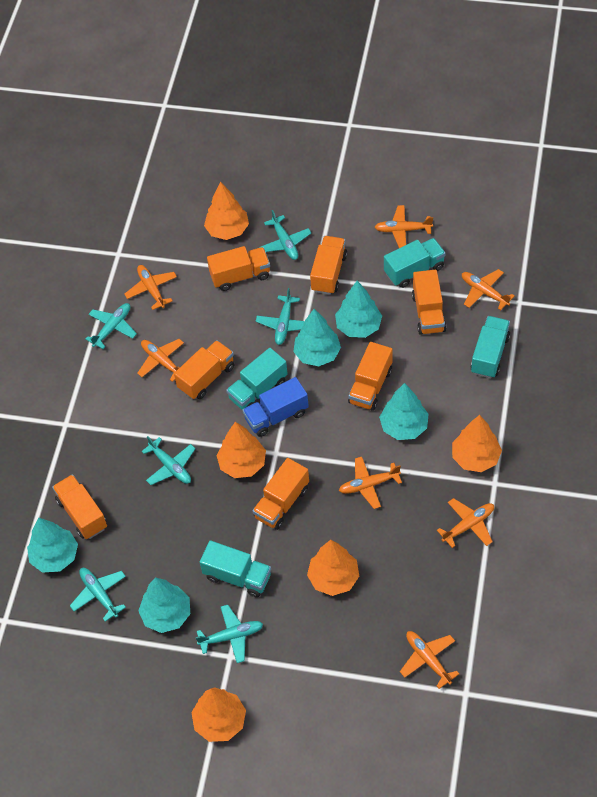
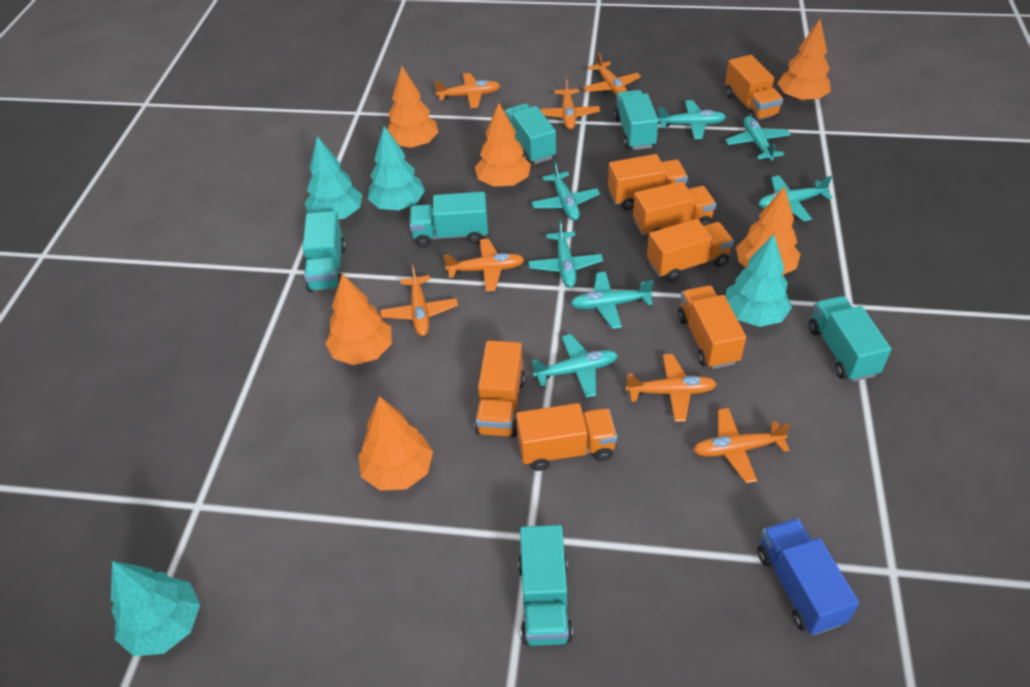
orange tree: [191,687,246,742] [204,182,249,240] [216,422,266,478] [307,540,359,596] [452,415,502,472] = 5 -> [325,273,392,365] [359,396,433,491] [387,66,438,148] [475,103,531,187] [736,186,801,275] [778,19,831,102] = 6
turquoise plane: [70,568,126,622] [85,303,137,349] [142,436,196,485] [196,605,263,663] [256,288,304,345] [259,210,311,260] = 6 -> [528,220,603,288] [531,161,600,221] [532,334,618,398] [570,272,654,329] [658,100,726,139] [725,116,791,160] [759,176,833,221] = 7
turquoise tree: [27,517,78,573] [138,577,190,633] [293,309,341,366] [335,281,382,338] [379,383,429,440] = 5 -> [111,561,200,656] [305,136,362,219] [368,126,425,210] [725,234,792,327] = 4
turquoise truck: [200,540,271,597] [226,348,288,410] [384,238,446,288] [471,316,510,378] = 4 -> [303,211,346,292] [410,192,488,247] [504,104,556,164] [518,525,573,646] [614,90,659,150] [809,296,891,382] = 6

